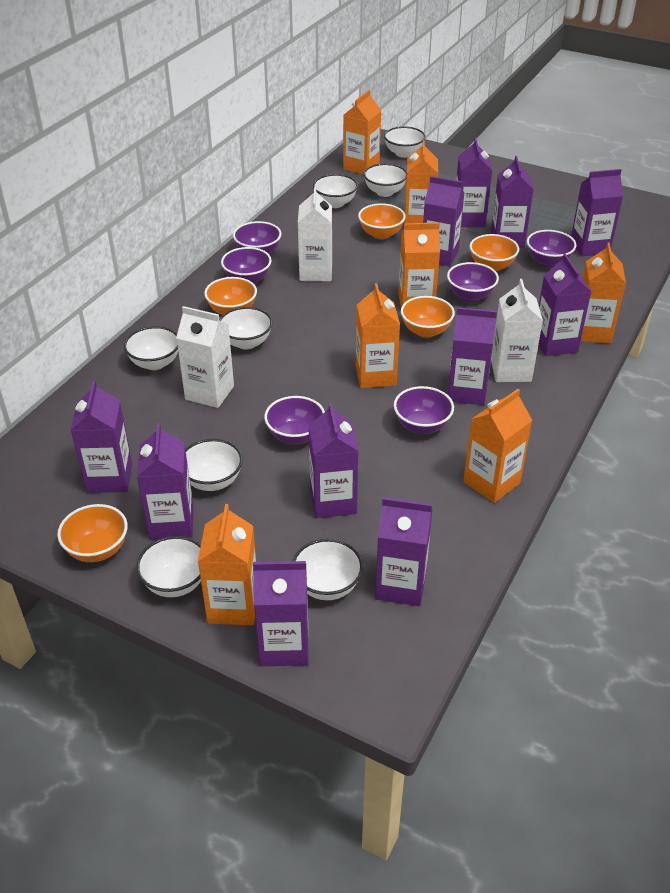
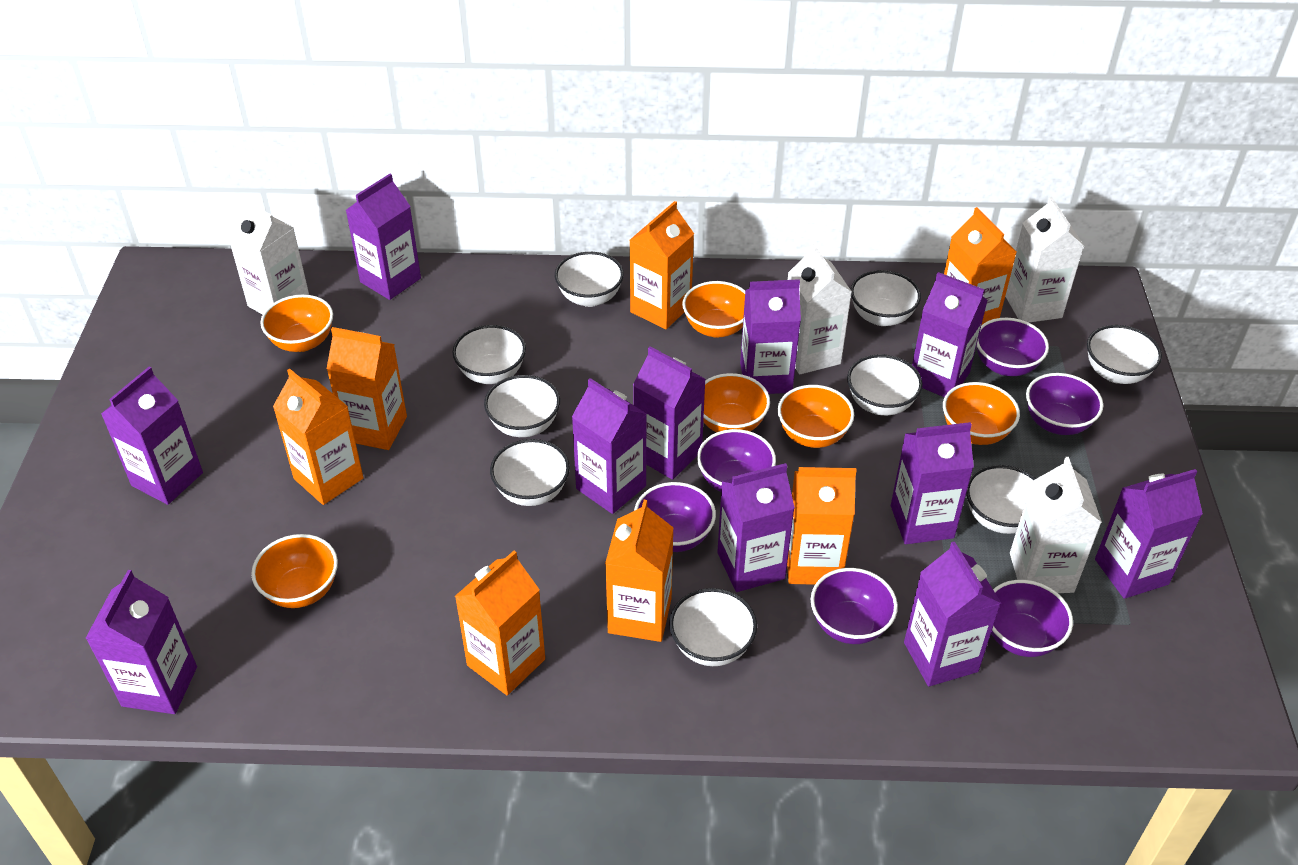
orange bowl: [57,504,128,562] [204,277,257,315] [358,203,406,239] [401,296,455,338] [470,234,519,272] = 5 -> [251,534,338,608] [260,295,333,352] [682,281,745,338] [703,373,770,432] [778,385,854,448] [943,382,1020,445] = 6
white bowl: [124,326,178,370] [136,536,201,597] [185,439,243,491] [219,307,273,349] [293,539,363,600] [313,174,358,208] [363,163,407,197] [384,126,426,158] = 8 -> [452,325,526,384] [484,375,560,437] [490,439,570,506] [555,252,624,307] [669,588,757,666] [847,354,923,416] [851,270,921,326] [966,465,1037,534] [1087,325,1162,384] = 9
white carton: [176,306,234,408] [298,187,332,281] [491,279,543,382] = 3 -> [227,198,309,315] [788,244,852,374] [1005,197,1084,323] [1010,457,1102,593] = 4

